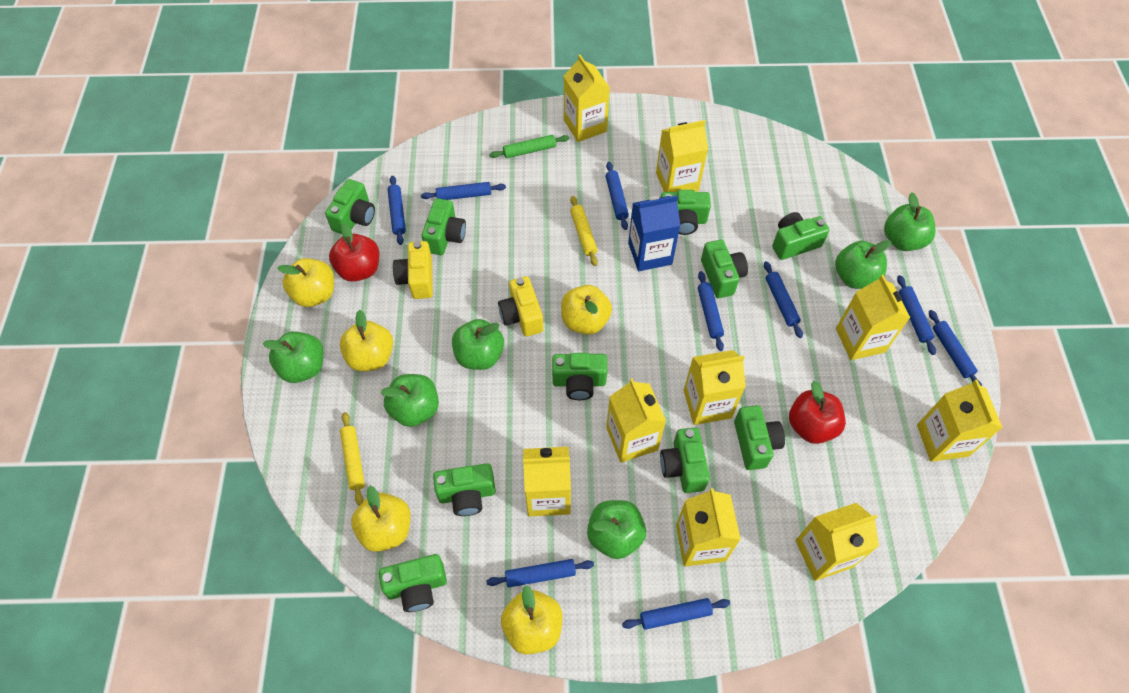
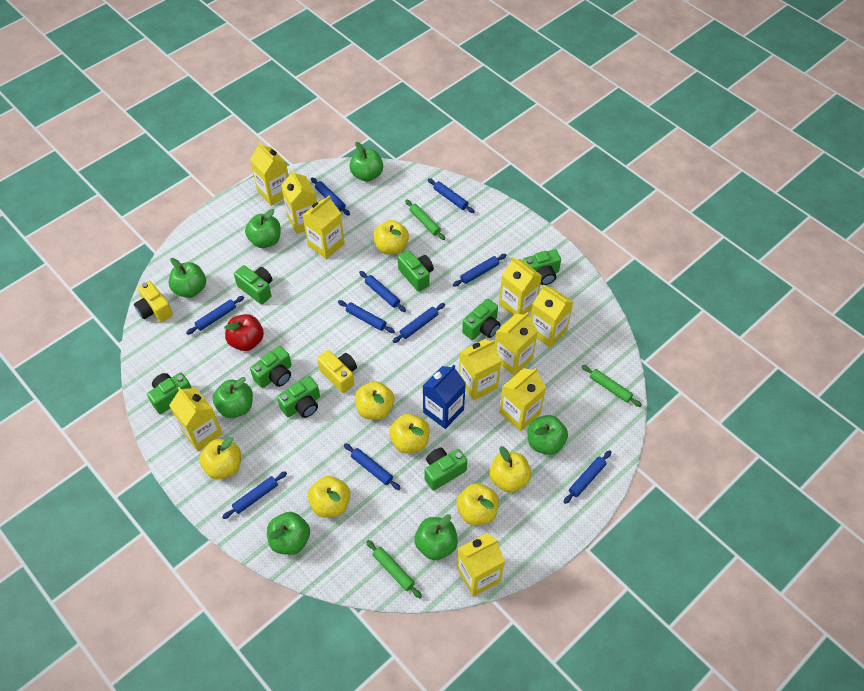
blue rolling pin: [387,176,406,245] [421,182,506,200] [486,559,594,587] [606,162,629,230] [622,598,730,630] [698,271,724,351] [764,261,803,338] [897,275,936,355] [929,310,982,386] = 9 -> [186,296,244,335] [222,471,287,519] [311,178,350,216] [338,300,395,333] [344,443,401,490] [359,271,406,312] [393,303,445,343] [428,178,475,213] [453,254,507,287] [564,450,611,504] = 10
green apple: [263,331,323,383] [381,374,439,427] [452,319,504,370] [587,500,646,559] [835,240,891,289] [884,192,936,251] = 6 -> [169,258,206,298] [213,377,253,418] [245,209,281,248] [267,512,310,555] [349,142,383,182] [414,514,458,560] [527,415,568,455] = 7
green camera: [325,179,375,234] [379,554,447,612] [422,198,466,255] [433,463,496,516] [552,353,607,400] [660,427,710,493] [661,190,711,235] [701,240,748,298] [734,405,785,470] [772,212,829,260] = 10 -> [147,373,191,414] [234,265,272,304] [250,346,292,388] [277,376,320,418] [398,250,434,292] [424,447,467,491] [462,299,500,340] [523,249,561,285] = 8
green rolling pin: [489,135,569,158] = 1 -> [366,540,422,598] [405,199,445,240] [581,365,642,407] = 3
red apple: [329,222,379,282] [789,381,846,444] = 2 -> [224,314,264,351] = 1
yellow apple: [277,258,334,307] [340,310,393,371] [351,486,411,552] [501,585,562,654] [561,285,612,335] = 5 -> [199,437,241,480] [308,476,350,517] [355,381,394,420] [373,220,409,254] [389,414,430,453] [457,483,499,525] [489,446,531,493] = 7
yellow carton: [523,447,571,517] [564,55,610,142] [606,378,666,463] [656,120,708,192] [676,488,741,566] [684,350,746,425] [795,503,879,581] [836,275,910,360] [917,380,1003,462] = 9 -> [169,387,223,451] [250,142,289,206] [281,170,317,234] [303,195,345,259] [457,533,505,596] [459,339,501,400] [495,312,538,376] [499,257,542,316] [500,368,546,431] [531,285,573,348] = 10
yellow rolling pin: [340,412,365,506] [570,196,598,266] = 2 -> none = 0

